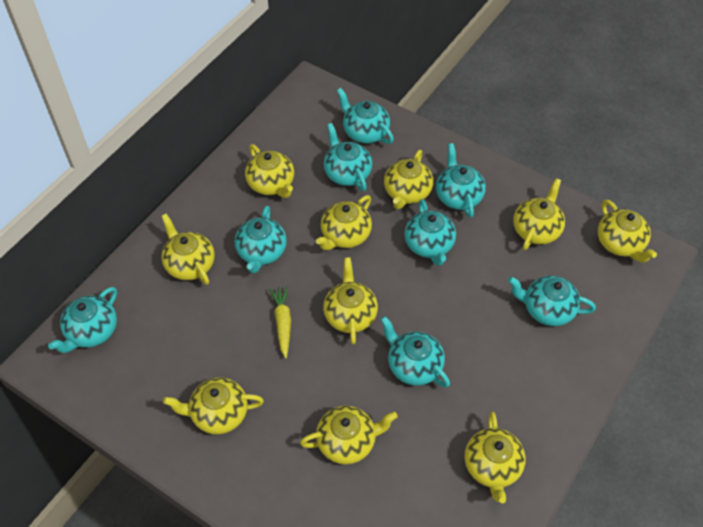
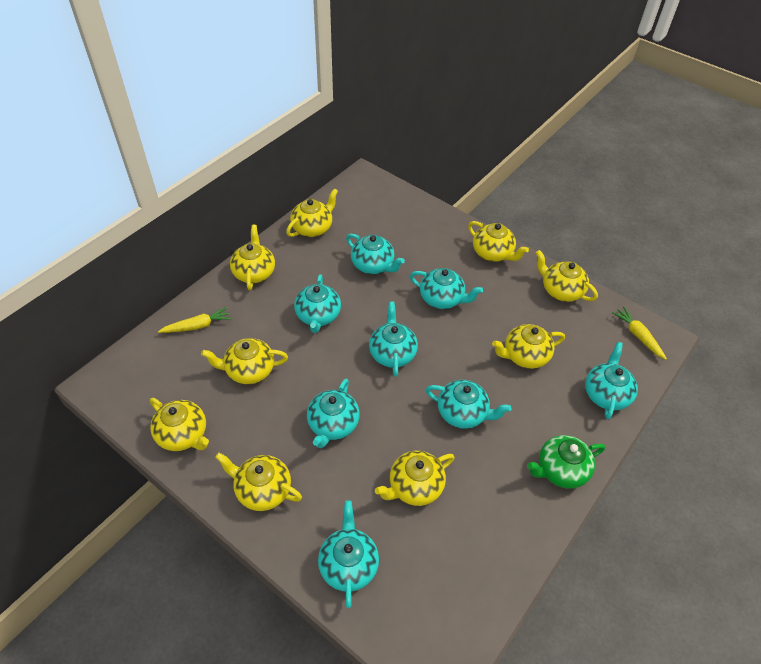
green teapot: none = 0 -> [527,435,605,489] = 1
yellow carrot: [269,286,291,358] = 1 -> [158,307,232,333] [612,307,667,360] = 2
yellow teapot: [161,214,215,285] [163,377,264,434] [245,144,294,198] [300,406,398,464] [316,195,372,251] [323,257,378,344] [384,150,433,210] [465,412,526,503] [513,178,565,250] [598,200,657,263] = 10 -> [150,398,209,451] [201,338,288,384] [215,453,302,511] [230,225,275,290] [286,188,338,237] [375,451,455,506] [468,221,529,262] [492,324,565,369] [535,250,598,302] = 9

